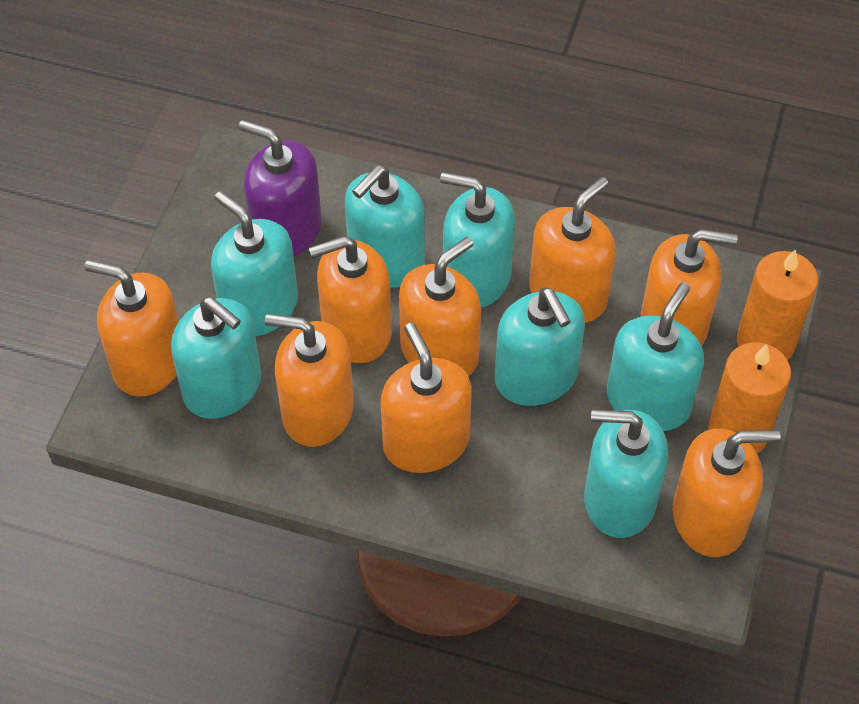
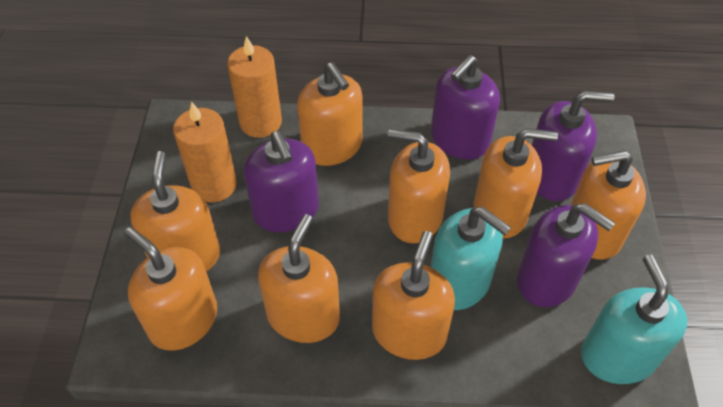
purple soap dispenser: [238,120,322,257] = 1 -> [244,131,319,232] [431,55,500,159] [517,203,615,307] [532,91,615,201] = 4
turquoise soap dispenser: [171,297,261,419] [211,191,298,336] [345,165,425,288] [440,172,515,308] [495,288,585,406] [584,410,668,538] [607,282,704,431] = 7 -> [431,207,511,310] [581,254,687,384] = 2

